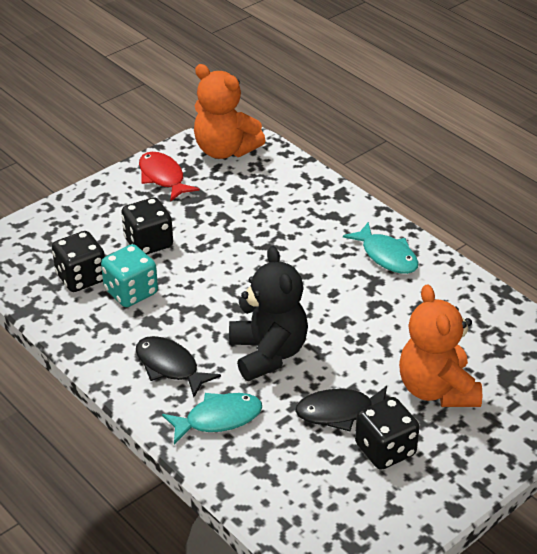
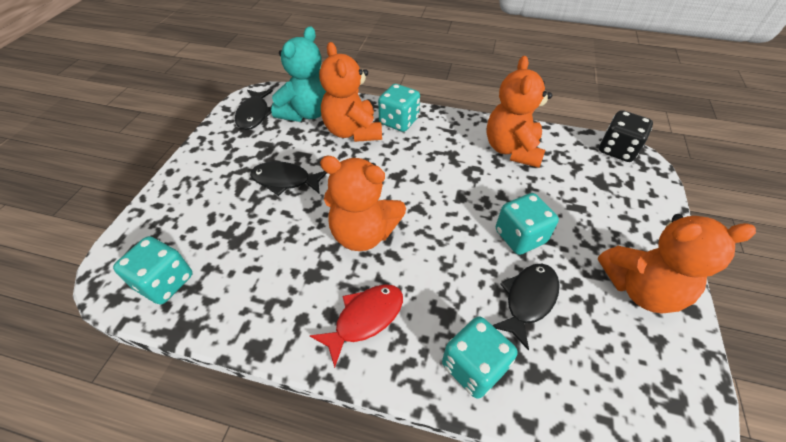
black dice: [52,231,105,292] [121,197,173,254] [355,397,419,470] = 3 -> [599,110,653,162] = 1
black fish: [136,336,221,397] [295,386,387,431] = 2 -> [235,90,273,130] [250,161,327,196] [492,264,560,350] = 3
black teddy bear: [229,246,308,381] = 1 -> none = 0
orange teddy bear: [194,64,266,159] [399,284,482,407] = 2 -> [319,42,382,142] [320,156,406,251] [486,56,552,168] [598,214,756,314] = 4
turquoise dice: [101,244,158,307] = 1 -> [113,236,192,305] [378,84,420,132] [442,317,517,399] [496,193,559,255] = 4
turquoise fish: [162,393,262,444] [343,222,419,274] = 2 -> none = 0
turquoise teddy bear: none = 0 -> [271,26,326,122] = 1

